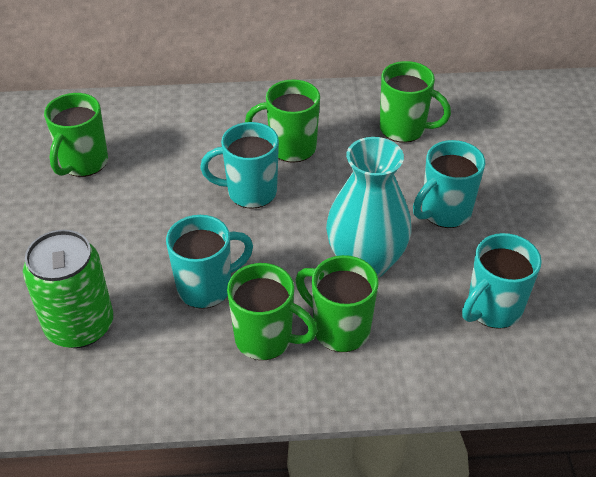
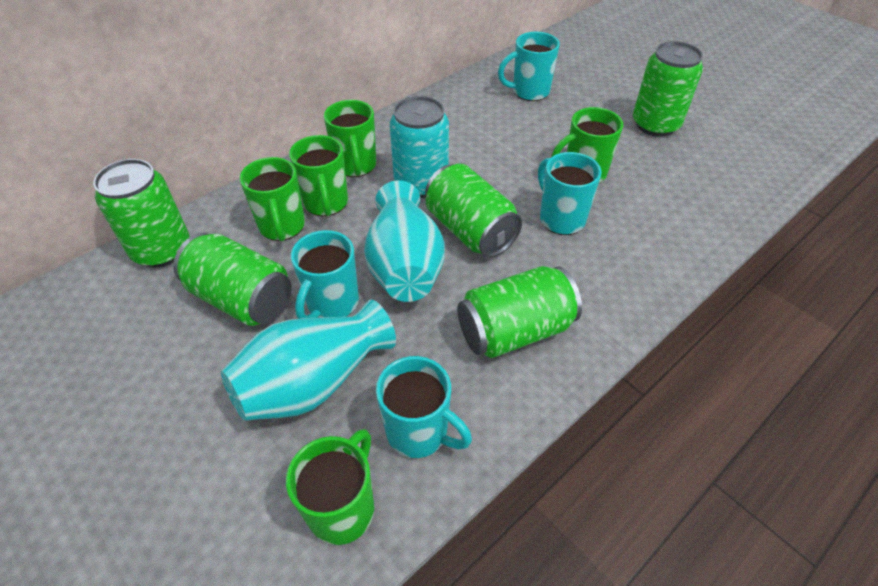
green can: [23,230,113,348] = 1 -> [93,159,190,267] [173,233,292,326] [425,164,522,258] [457,266,582,358] [633,41,703,137] = 5
turquoise can: none = 0 -> [390,96,449,198] = 1
turquoise vase: [326,137,411,278] = 1 -> [221,300,396,421] [364,180,445,302] = 2

